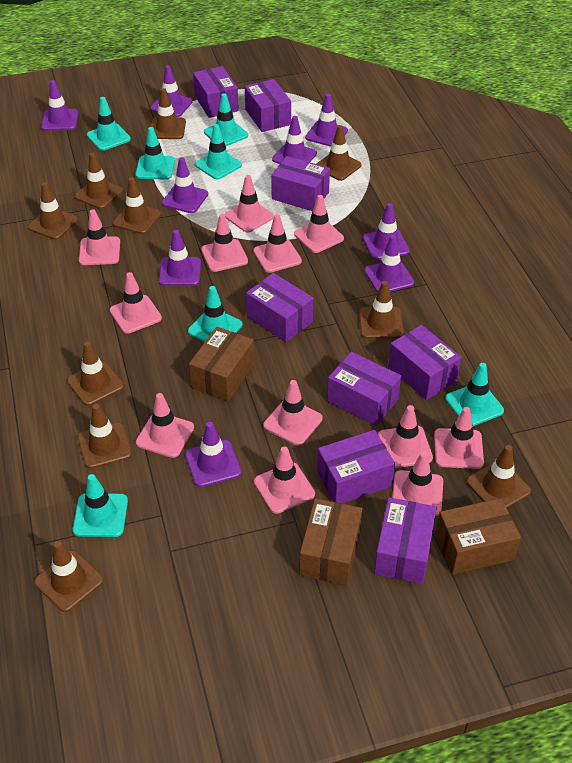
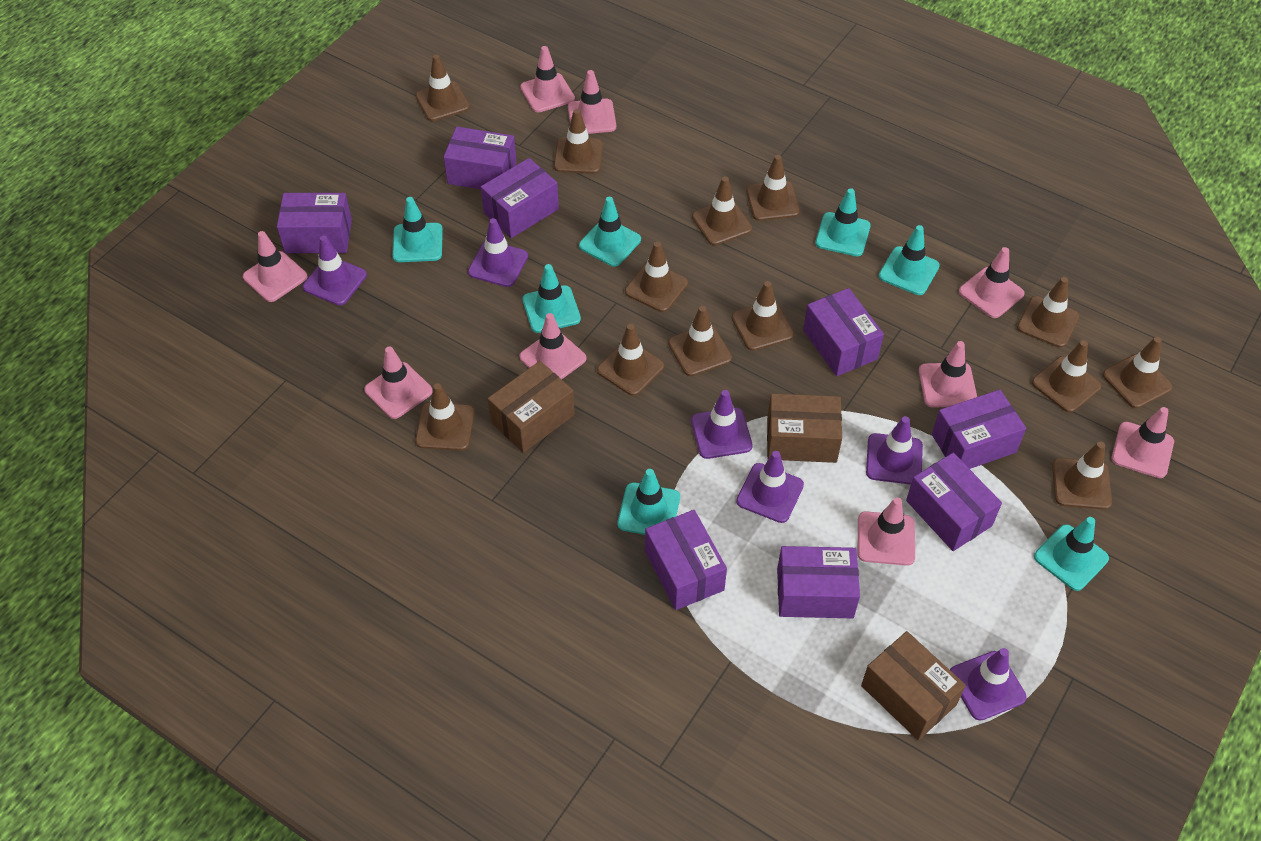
brown traffic cone: [28,182,78,240] [34,541,104,612] [67,342,124,406] [75,153,123,209] [77,404,132,469] [113,177,161,234] [150,88,186,139] [316,125,362,181] [359,281,404,339] [467,445,531,508] = 10 -> [415,383,474,451] [416,54,470,121] [554,109,603,174] [597,324,664,396] [625,242,688,312] [668,306,732,376] [692,176,752,245] [732,281,794,351] [746,155,800,221] [1017,277,1079,348] [1032,340,1101,413] [1052,442,1112,509] [1102,337,1172,408] = 13
pink traffic cone: [79,209,120,265] [110,272,162,334] [136,393,194,458] [201,214,248,272] [225,175,274,233] [253,214,302,273] [254,447,315,514] [264,380,323,445] [294,195,344,253] [378,405,433,468] [392,452,443,516] [434,407,484,469] = 12 -> [243,231,308,302] [364,346,433,419] [519,313,586,379] [520,46,575,113] [568,70,616,134] [858,497,915,566] [919,341,977,408] [959,247,1025,318] [1112,407,1174,478] = 9
purple traffic cone: [41,80,78,131] [150,65,193,117] [159,230,201,286] [162,157,208,213] [185,422,241,487] [272,116,317,164] [305,94,348,147] [363,203,410,260] [364,235,414,293] = 9 -> [303,235,367,305] [468,218,528,287] [691,390,753,459] [736,451,804,523] [866,416,923,485] [950,648,1027,721] = 6

